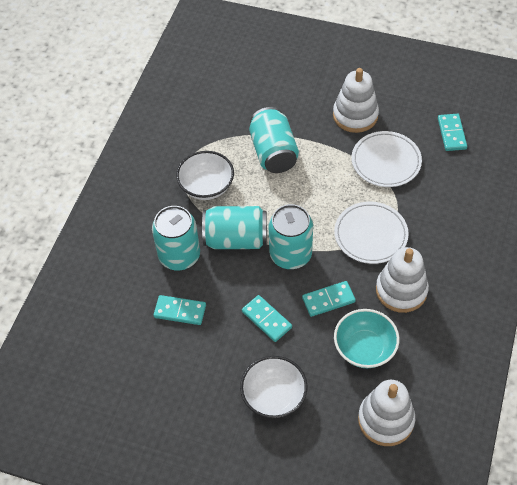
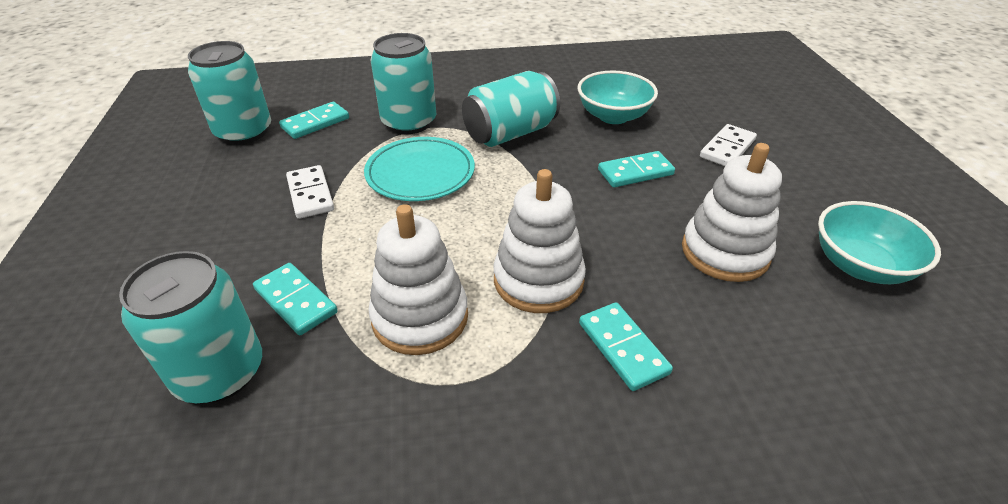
turquoise bowl: [334,309,400,368] = 1 -> [578,71,658,124] [818,201,941,284] = 2
turquoise plate: none = 0 -> [364,137,475,201] = 1
white bowl: [176,151,234,200] [240,356,307,418] = 2 -> none = 0
white domino: none = 0 -> [286,165,334,219] [700,124,757,166] = 2
white plate: [334,202,409,264] [351,131,422,187] = 2 -> none = 0

